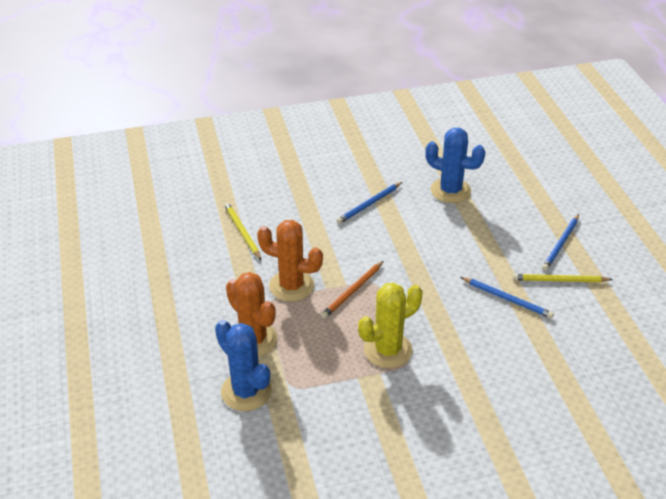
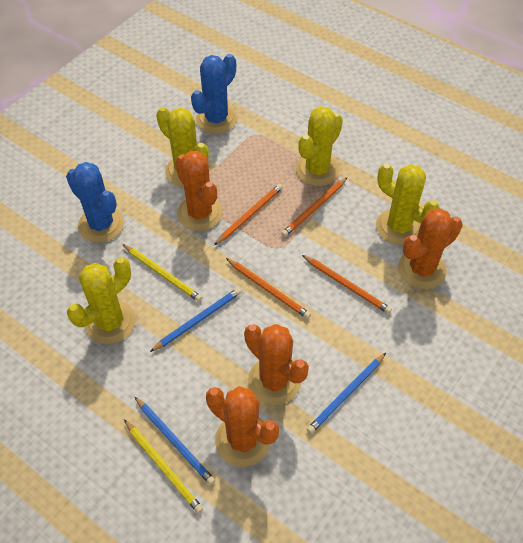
orange cactus: [226,272,278,357] [257,220,323,302] = 2 -> [175,151,223,231] [206,386,279,467] [244,324,309,405] [398,208,463,289] = 4
orange pencil: [321,261,384,318] = 1 -> [214,184,283,245] [226,258,311,319] [281,178,347,237] [302,255,392,314] = 4
yellow cactus: [358,283,422,368] = 1 -> [67,257,136,344] [156,107,209,187] [296,106,343,186] [376,163,439,245] = 4

